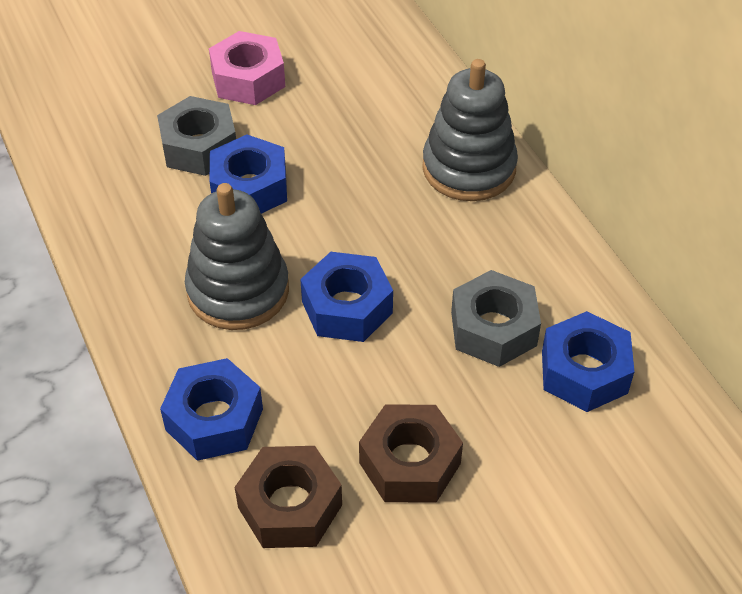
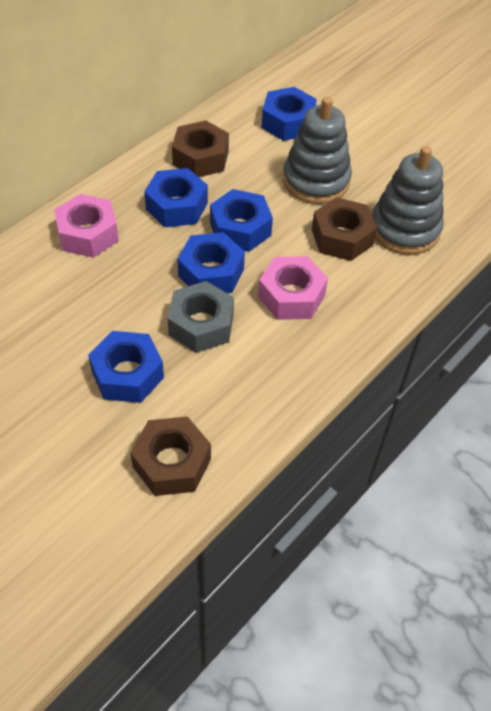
blue nut: [160,358,263,461] [209,134,287,214] [300,252,393,342] [542,311,635,412] = 4 -> [88,331,164,403] [144,168,208,227] [177,232,245,293] [210,189,273,252] [261,87,317,141] = 5
brown nut: [235,446,342,548] [359,404,463,503] = 2 -> [130,416,211,496] [172,120,229,177] [312,197,377,261] = 3
grey nut: [157,96,236,176] [451,270,541,367] = 2 -> [168,281,234,353] = 1
pink nut: [209,31,285,105] = 1 -> [54,194,119,258] [258,256,328,320] = 2

